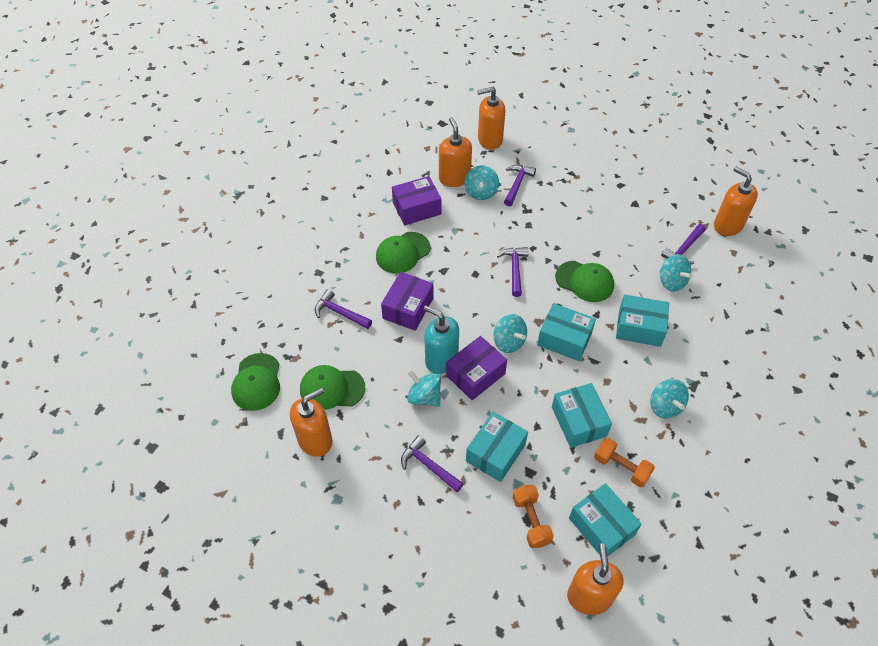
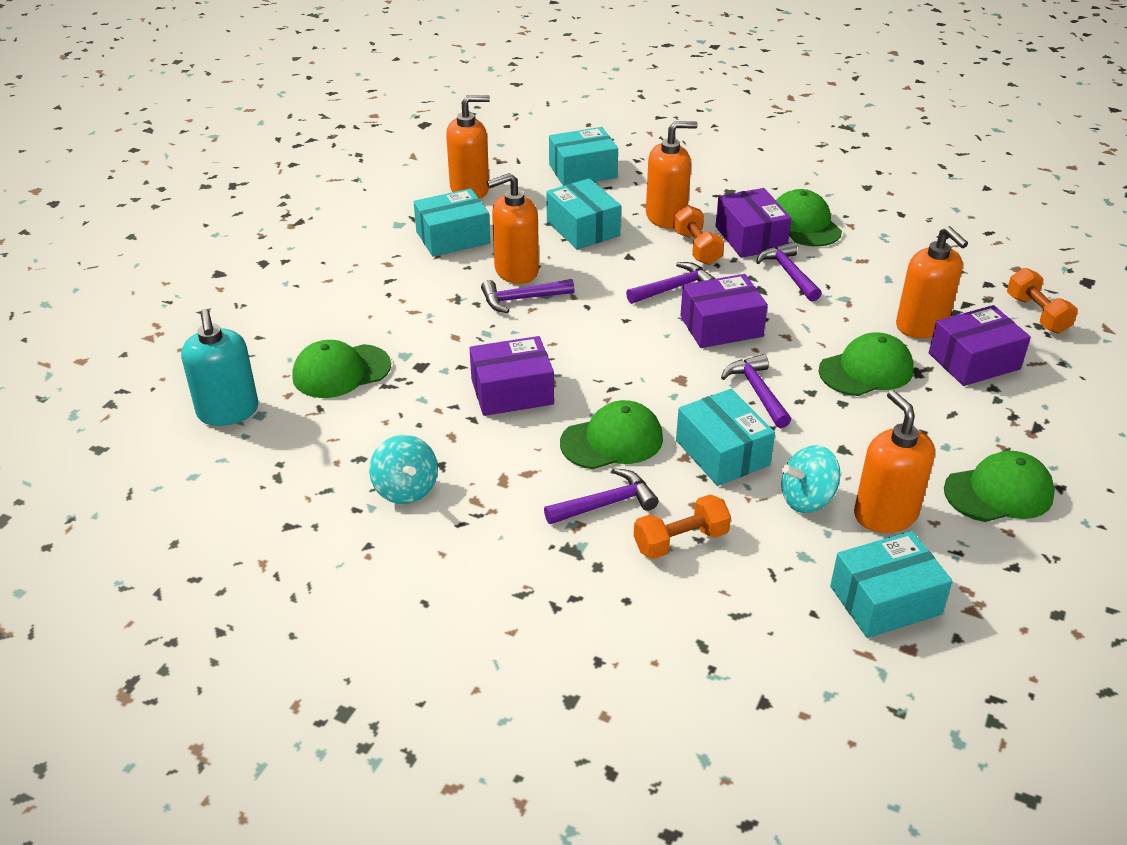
green cap: [231,353,280,411] [300,365,365,410] [376,232,430,274] [555,261,614,302] = 4 -> [292,340,391,398] [560,400,663,469] [776,189,842,247] [819,332,914,396] [944,451,1055,522] = 5
orange dumbbell: [513,485,554,548] [594,438,655,487] = 2 -> [634,494,731,559] [673,205,724,265] [1007,268,1078,333] = 3
purple box: [381,272,433,331] [392,176,441,226] [446,336,507,400] = 3 -> [469,336,554,416] [680,274,768,348] [716,188,792,258] [929,305,1031,386] = 4
turquoise spinning top: [407,370,441,407] [465,165,499,200] [494,314,527,353] [650,379,689,418] [660,254,693,292] = 5 -> [369,435,438,504] [781,445,841,513] = 2

